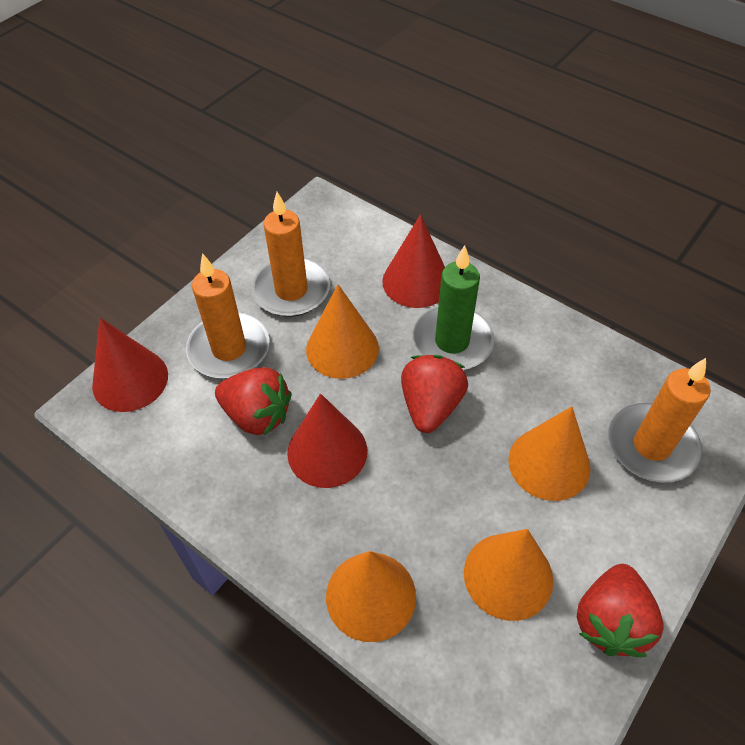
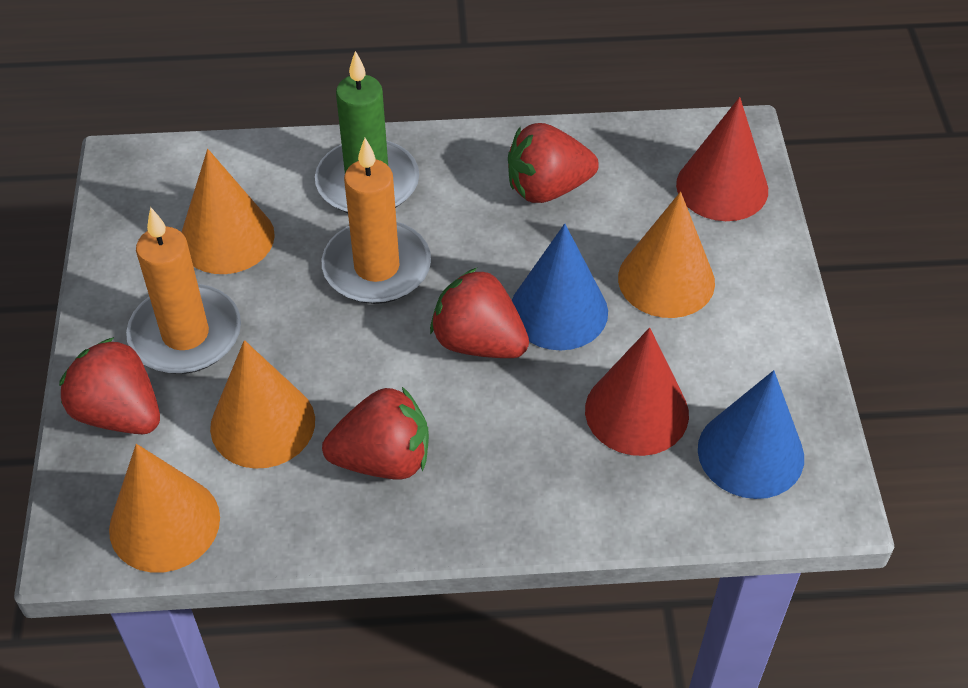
blue cone: none = 0 -> [512,224,608,350] [698,370,804,499] = 2
orange candle: [186,253,270,378] [251,192,330,317] [608,358,711,483] = 3 -> [126,207,241,374] [322,138,431,304] = 2
red cone: [92,318,168,412] [287,394,367,488] [382,214,445,308] = 3 -> [585,328,689,456] [676,97,768,221] = 2
red strawberry: [215,367,292,436] [401,355,468,433] [577,564,664,657] = 3 -> [59,337,160,434] [322,387,429,479] [430,268,529,358] [508,123,599,203] = 4

